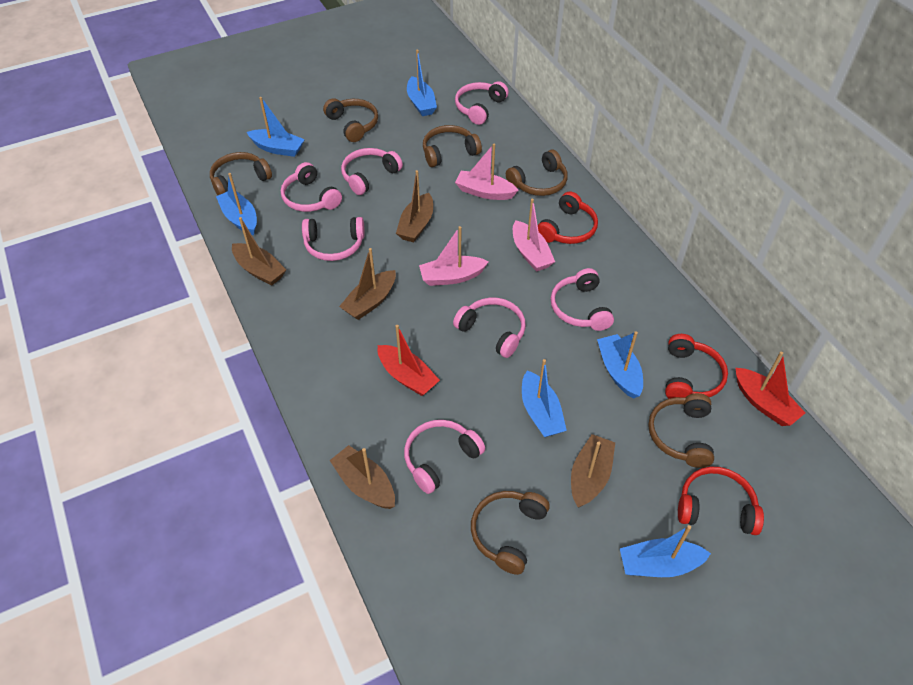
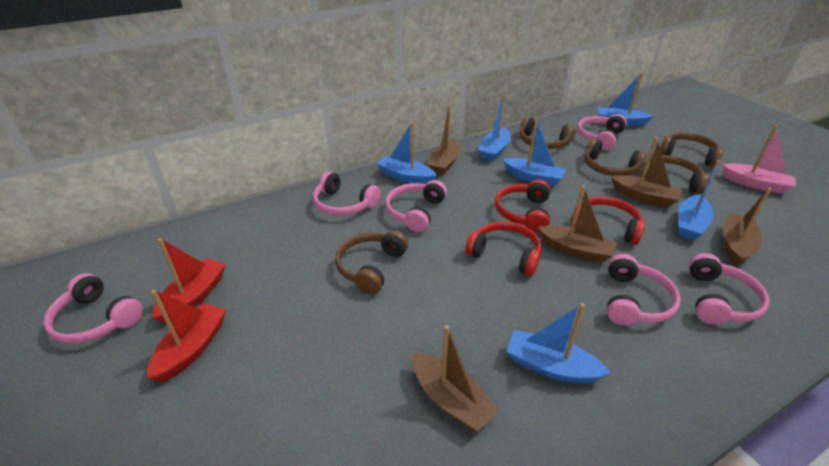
brown headphones: [210,152,272,195] [323,98,378,142] [423,125,482,167] [471,491,550,575] [506,150,568,196] [648,393,714,468] = 6 -> [335,230,408,294] [519,116,574,149] [584,138,646,176] [640,155,709,194] [660,132,724,168] = 5
pink boat: [419,226,489,286] [455,144,518,200] [513,199,555,272] = 3 -> [722,125,796,194] = 1
pink headphones: [281,162,342,212] [302,217,365,261] [341,148,403,195] [404,420,485,494] [453,298,526,358] [455,81,509,125] [550,268,614,331] = 7 -> [44,273,143,344] [313,171,380,216] [385,180,447,232] [577,114,627,150] [607,254,681,325] [689,253,770,325] = 6

